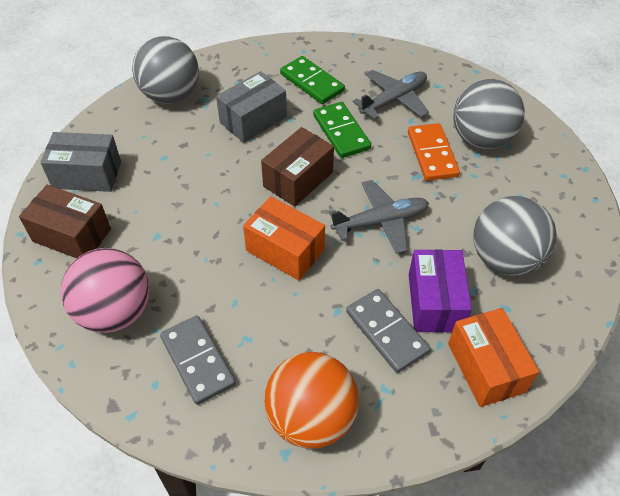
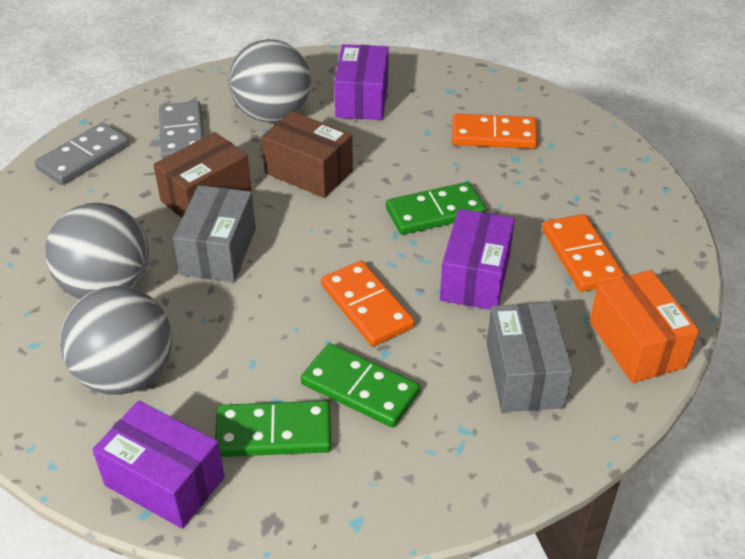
green domino: [280,56,345,104] [313,102,371,158] = 2 -> [215,401,331,457] [301,343,420,427] [386,182,486,235] = 3
grey plane: [329,180,429,254] [352,70,429,120] = 2 -> none = 0
orange ball: [264,352,359,449] = 1 -> none = 0
orange box: [243,197,325,281] [448,308,539,407] = 2 -> [589,270,699,383] = 1
orange domino: [408,123,460,181] = 1 -> [321,261,415,346] [452,114,538,149] [542,214,625,292] = 3
pink ball: [61,248,150,333] = 1 -> none = 0
purple box: [409,249,472,333] = 1 -> [92,401,225,529] [334,44,389,120] [440,209,515,310] = 3

